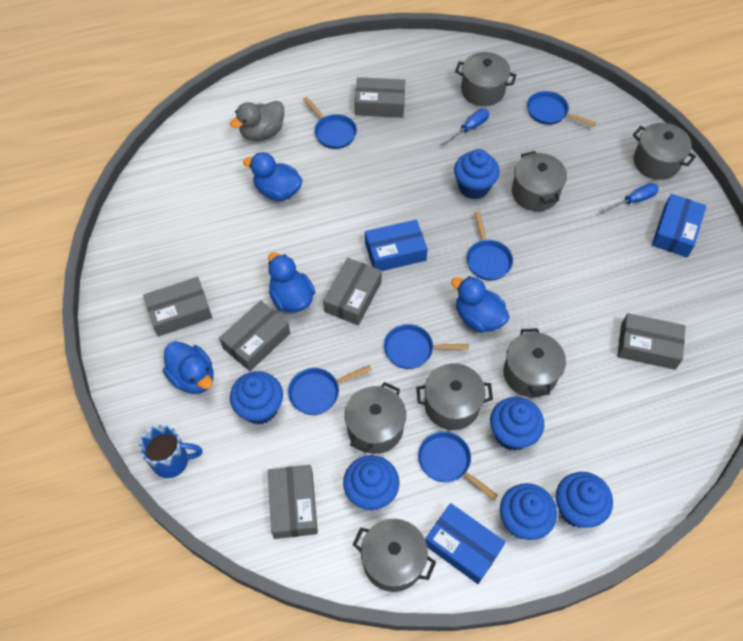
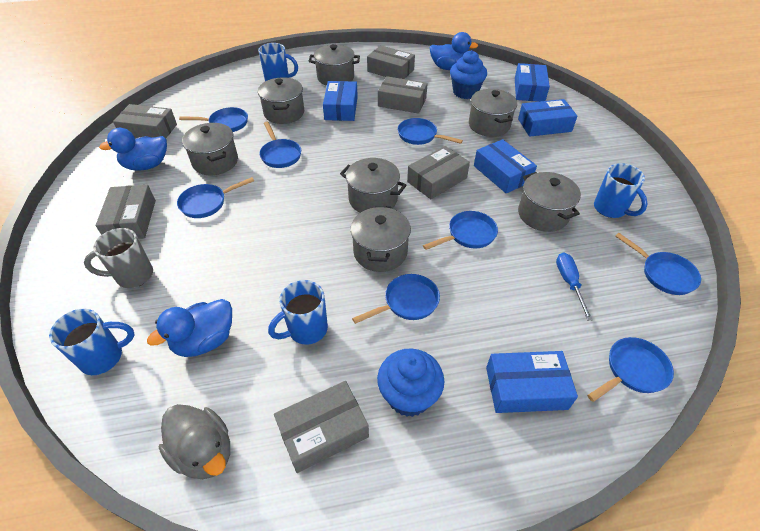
blue box: [365,220,428,271] [425,503,505,584] [652,194,707,257] = 3 -> [323,81,358,121] [474,139,537,193] [486,351,578,413] [515,63,550,102] [518,99,578,137] = 5
blue cupcake: [230,371,283,424] [343,455,400,510] [454,149,500,199] [490,397,544,451] [500,483,557,540] [556,472,613,528] = 6 -> [377,348,444,417] [450,50,487,99] = 2
blue duck: [163,341,214,394] [243,152,303,201] [268,252,315,313] [451,276,510,333] = 4 -> [99,128,167,171] [147,299,232,357] [429,32,478,70] = 3
blue mug: [139,425,202,478] = 1 -> [49,309,134,375] [258,43,298,81] [268,280,328,345] [594,163,648,218] = 4
blue pan: [288,365,372,415] [303,97,357,149] [384,324,469,369] [418,432,498,500] [466,211,513,281] [527,91,596,126] = 6 -> [177,177,254,218] [179,107,248,132] [260,122,301,168] [352,274,440,324] [398,118,463,145] [423,211,498,250] [587,337,674,402] [615,233,701,295] = 8
blue screwdriver: [441,108,489,146] [599,183,659,214] = 2 -> [556,252,593,321] = 1
grey mug: none = 0 -> [84,228,153,288] = 1

